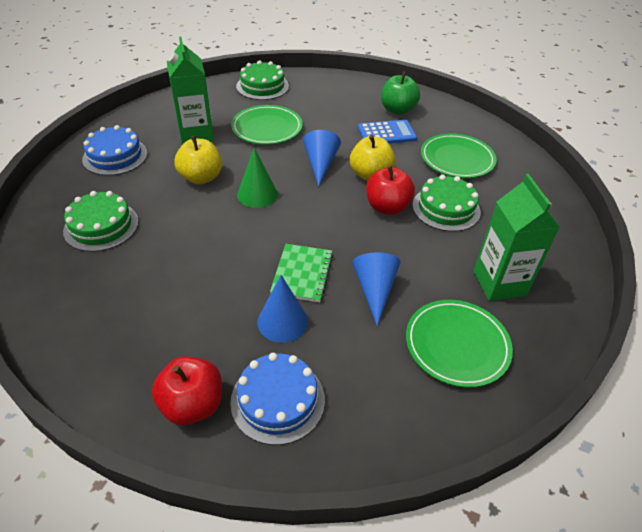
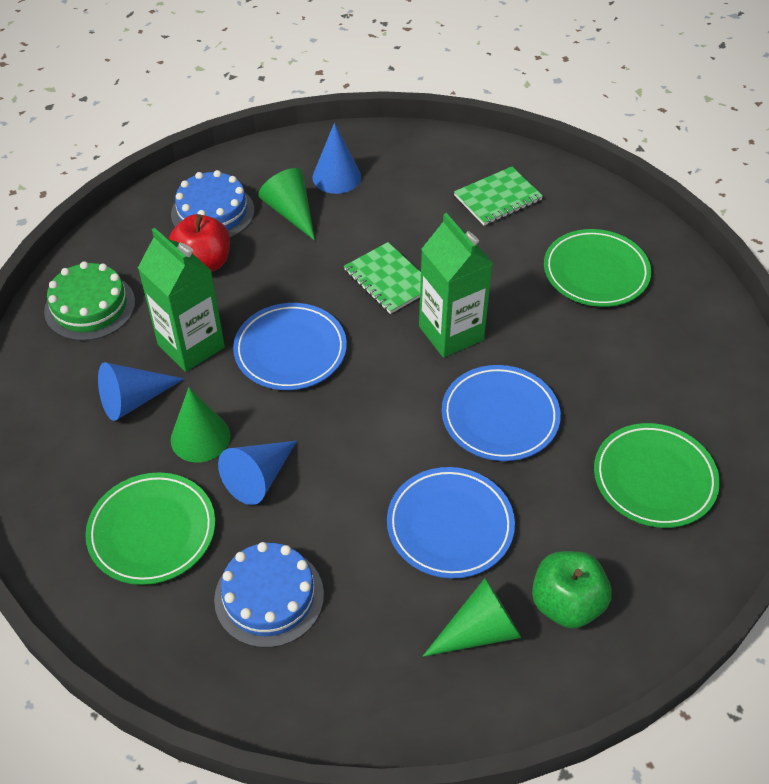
blue calculator: [358,120,417,144] = 1 -> none = 0
blue plate: none = 0 -> [233,303,347,390] [387,467,515,579] [442,365,561,461] = 3
green cake: [63,191,139,252] [236,60,289,100] [412,175,481,232] = 3 -> [44,261,135,341] = 1
green cone: [237,148,278,208] = 1 -> [171,387,230,462] [258,168,315,241] [422,578,521,657] = 3
green notebook: [270,244,333,302] = 1 -> [344,242,421,314] [454,167,543,226] = 2
red apple: [152,356,222,425] [366,165,415,215] = 2 -> [169,214,230,272] = 1
yellow apple: [174,136,222,185] [350,135,395,181] = 2 -> none = 0

